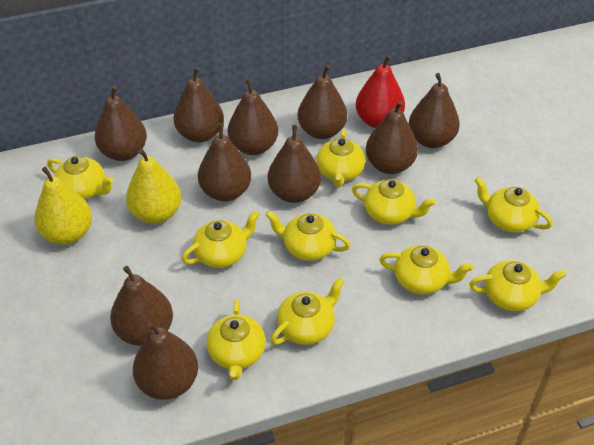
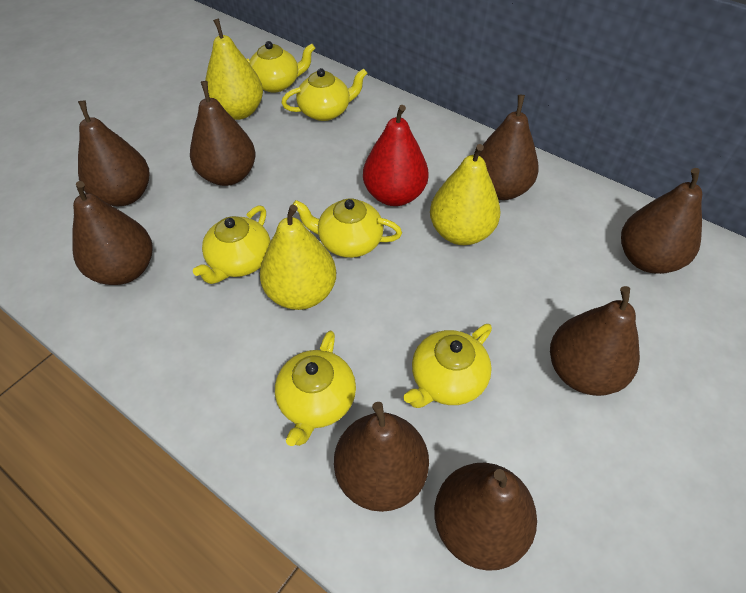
brown pear: [95,86,147,161] [110,266,173,346] [133,322,198,400] [173,67,224,142] [198,123,251,201] [228,79,278,155] [268,125,321,203] [297,65,347,139] [366,101,418,174] [409,73,460,148] = 10 -> [72,181,153,285] [78,101,149,206] [190,81,255,186] [334,402,429,512] [434,463,537,571] [479,95,539,200] [550,286,640,396] [621,168,702,274] = 8
yellow pear: [34,167,92,245] [126,148,181,224] = 2 -> [205,19,263,120] [260,204,336,310] [430,144,501,245] = 3
yellow teapot: [47,156,114,200] [182,210,260,268] [206,300,266,380] [266,210,351,261] [271,277,345,345] [316,129,365,187] [352,179,436,225] [379,245,473,295] [469,260,566,311] [474,177,553,233] = 10 -> [193,206,271,284] [247,41,315,93] [275,331,356,446] [281,68,367,121] [293,198,402,258] [403,324,492,408] = 6

